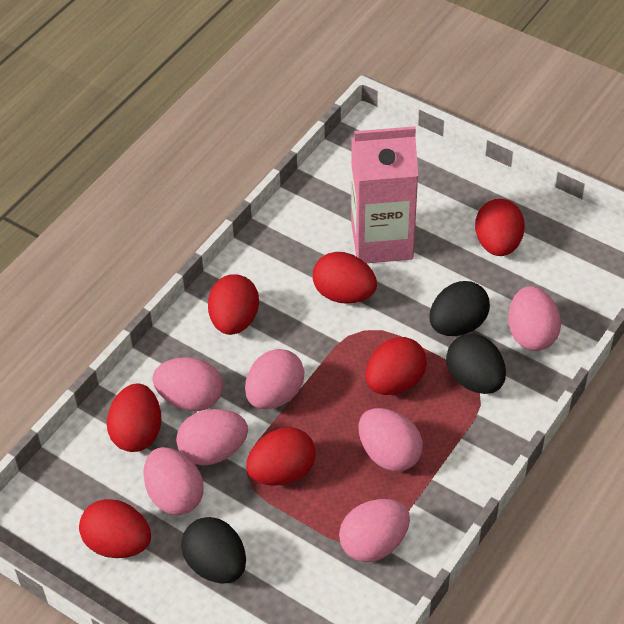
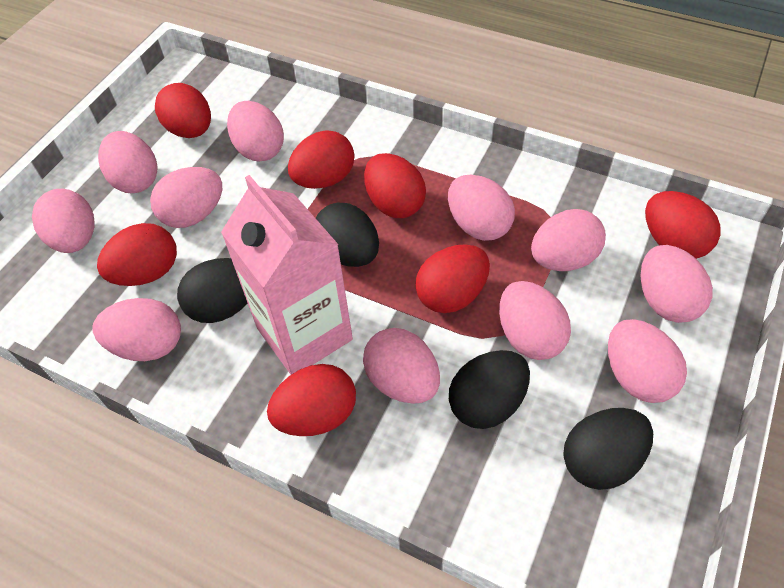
black egg: [181,517,246,584] [430,281,490,336] [446,334,506,394] = 3 -> [177,258,247,323] [316,203,379,267] [449,350,530,429] [563,408,653,490] = 4
pink egg: [143,447,204,515] [153,357,223,411] [176,409,248,465] [245,349,304,409] [339,499,410,562] [359,408,423,472] [508,286,561,351] = 7 -> [32,189,94,253] [92,298,181,361] [98,131,157,193] [150,167,222,228] [227,101,284,162] [363,328,440,404] [448,175,515,241] [499,281,571,360] [531,209,606,271] [608,319,687,403] [641,245,713,323] = 11

